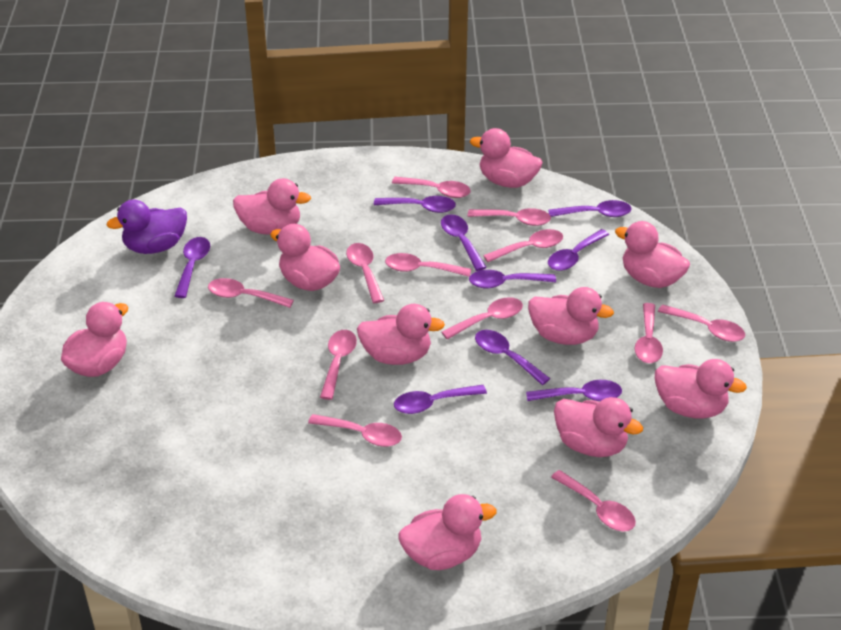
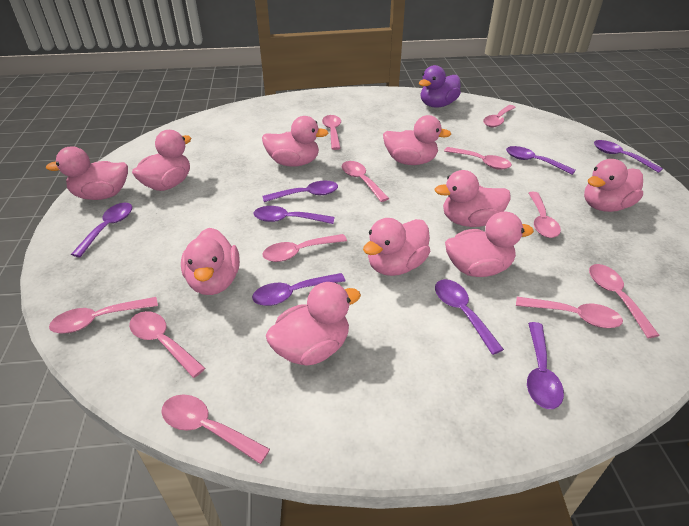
pink spoon: [208,278,294,308] [308,414,402,447] [320,330,357,400] [346,243,384,303] [385,253,471,277] [392,177,471,198] [441,297,523,340] [468,208,551,226] [483,229,563,262] [551,470,636,531] [635,303,663,363] [658,304,745,342] = 12 -> [49,297,158,333] [129,311,205,378] [161,395,270,464] [263,234,347,262] [322,115,341,150] [342,161,389,202] [444,147,512,170] [483,105,516,127] [516,297,623,328] [529,192,561,238] [589,264,660,338] = 11
purple spoon: [174,237,210,298] [374,196,456,213] [394,385,487,414] [441,214,487,271] [469,270,556,288] [475,330,551,385] [526,380,622,401] [548,200,632,217] [548,229,609,271] = 9 -> [71,203,132,257] [252,273,345,306] [254,206,335,224] [262,181,338,202] [435,279,504,355] [506,146,576,175] [527,322,564,409] [594,140,663,173] = 8

